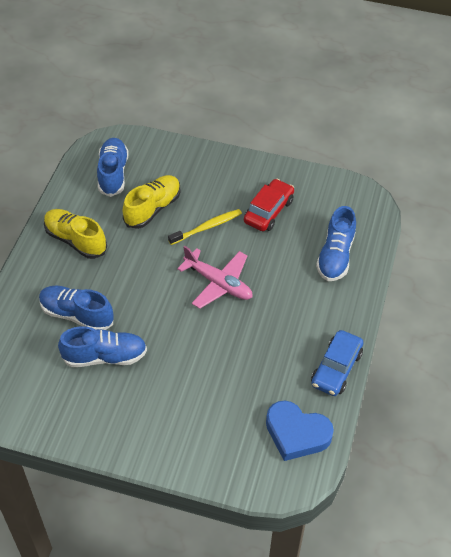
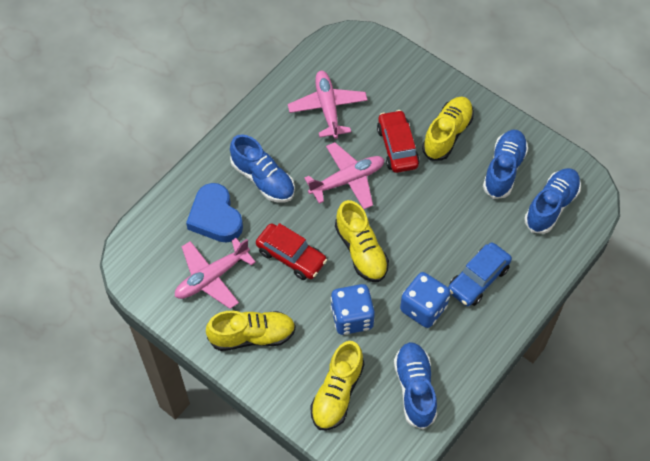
blue dice: none = 0 -> [331,284,375,335] [400,272,450,328] = 2
pink plane: [177,246,252,309] = 1 -> [175,238,256,309] [288,71,367,139] [304,142,385,209] = 3
red car: [244,179,294,231] = 1 -> [256,223,327,280] [377,110,420,173] = 2
yellow shoe: [44,209,107,259] [123,175,181,229] = 2 -> [206,311,296,351] [310,341,364,431] [335,200,389,282] [422,96,474,161] = 4
yellow toothbrush: [168,209,242,245] = 1 -> none = 0

